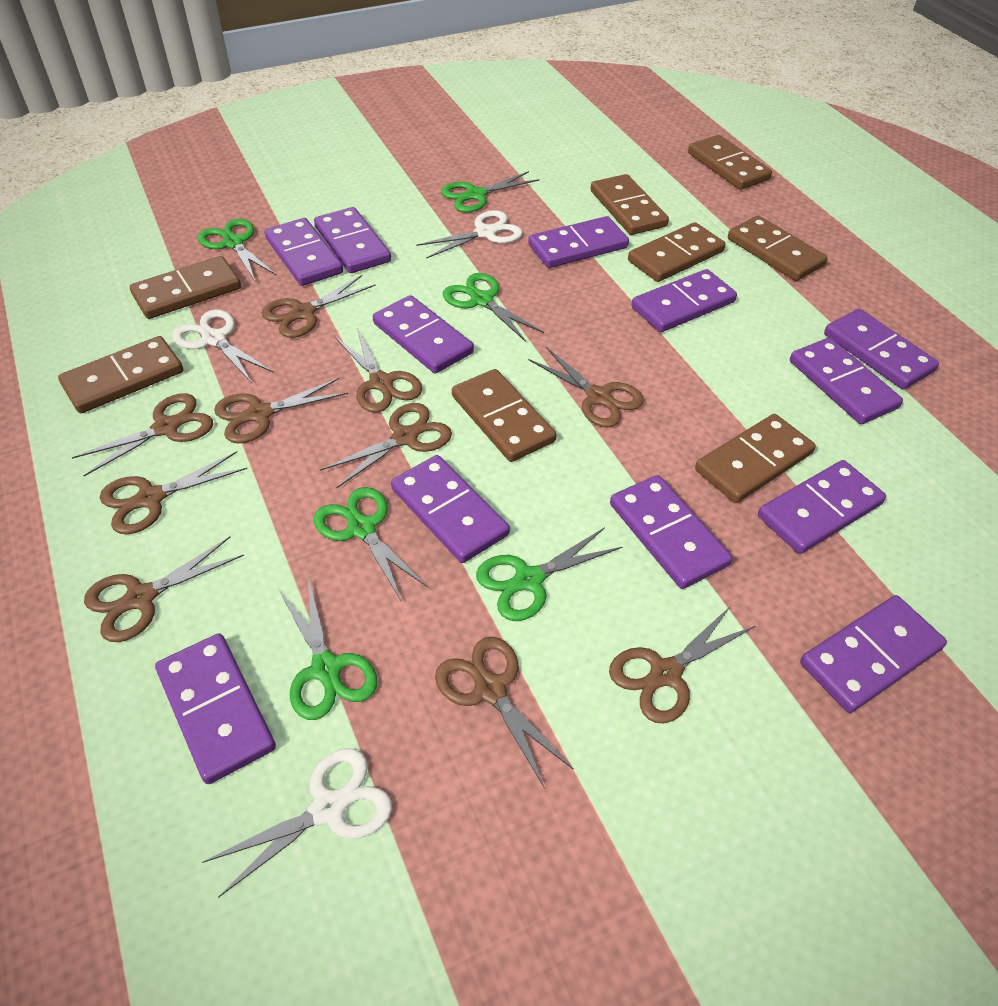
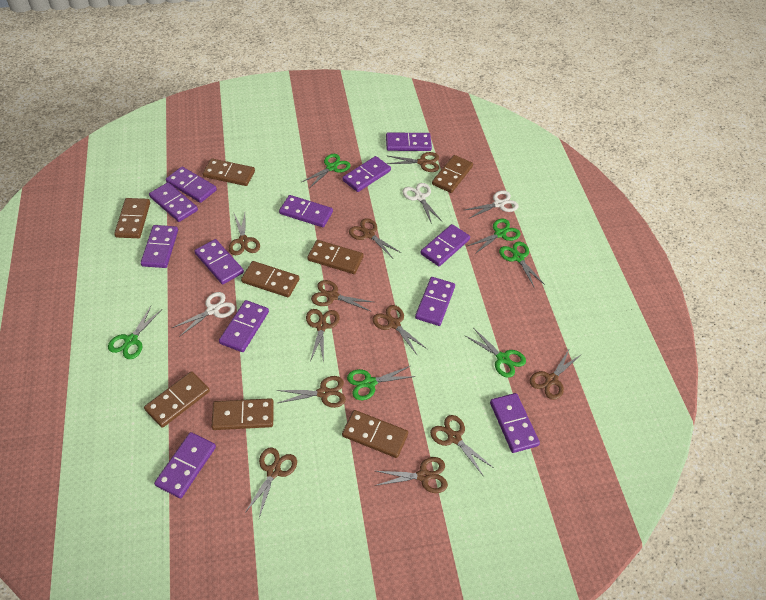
brown scissors: [71,393,213,476] [84,537,244,642] [100,451,247,535] [214,378,348,443] [262,275,376,338] [320,403,452,488] [335,328,422,413] [435,637,574,789] [528,347,644,427] [609,606,755,723] = 10 -> [229,213,260,255] [244,448,297,518] [277,376,346,408] [306,309,339,363] [311,280,373,311] [349,218,401,257] [372,305,427,356] [375,457,448,493] [387,152,439,172] [430,415,494,477] [530,348,582,400] = 11

